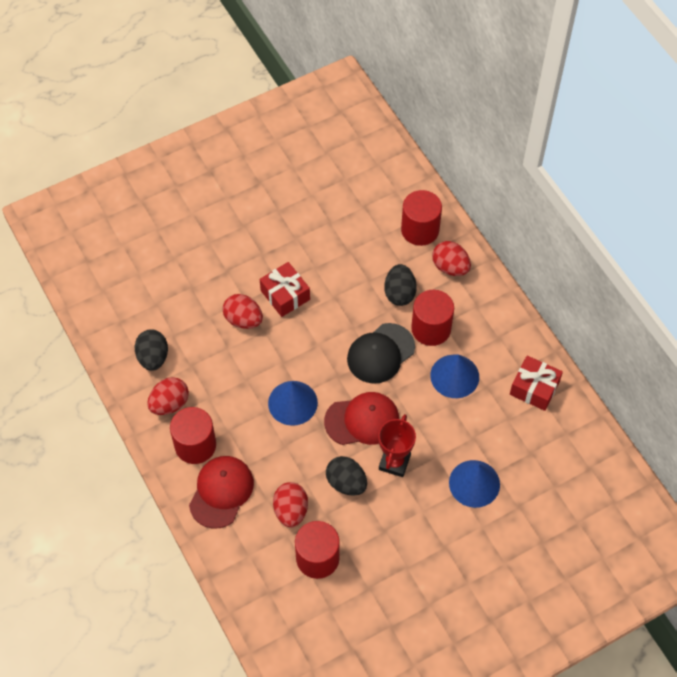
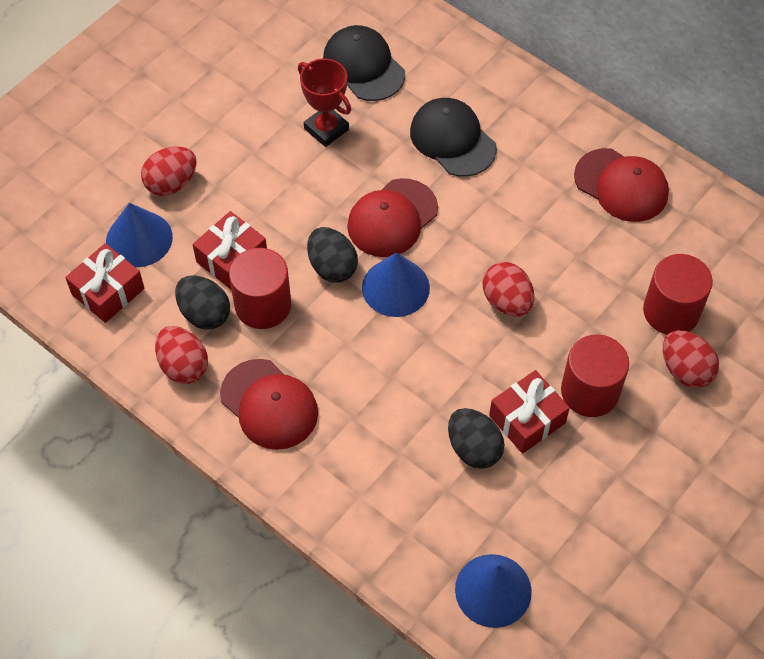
black cap: [347,323,415,384] = 1 -> [323,25,405,101] [410,98,497,177] = 2
red cap: [189,456,254,529] [324,392,399,445] = 2 -> [220,359,318,450] [347,178,438,257] [574,148,669,222] = 3
red cylinder: [170,407,216,464] [295,521,340,579] [401,190,442,246] [411,290,454,346] = 4 -> [229,248,291,329] [561,335,629,417] [643,254,713,335] = 3
red gift: [260,262,310,317] [510,356,563,411] = 2 -> [65,243,145,323] [193,211,267,289] [489,370,570,454] = 3

